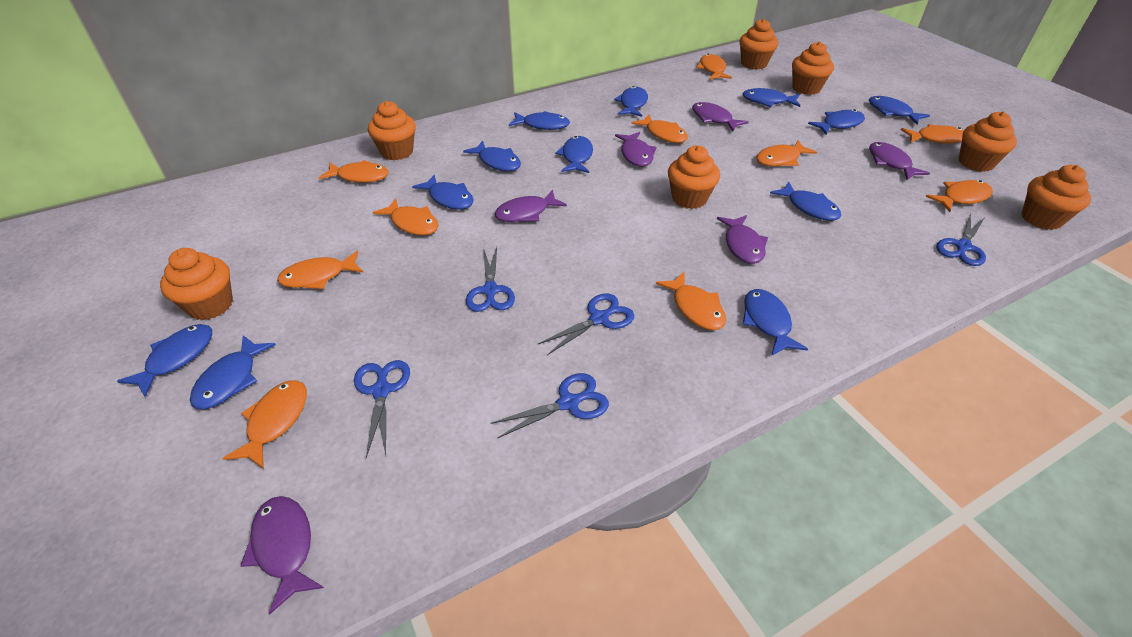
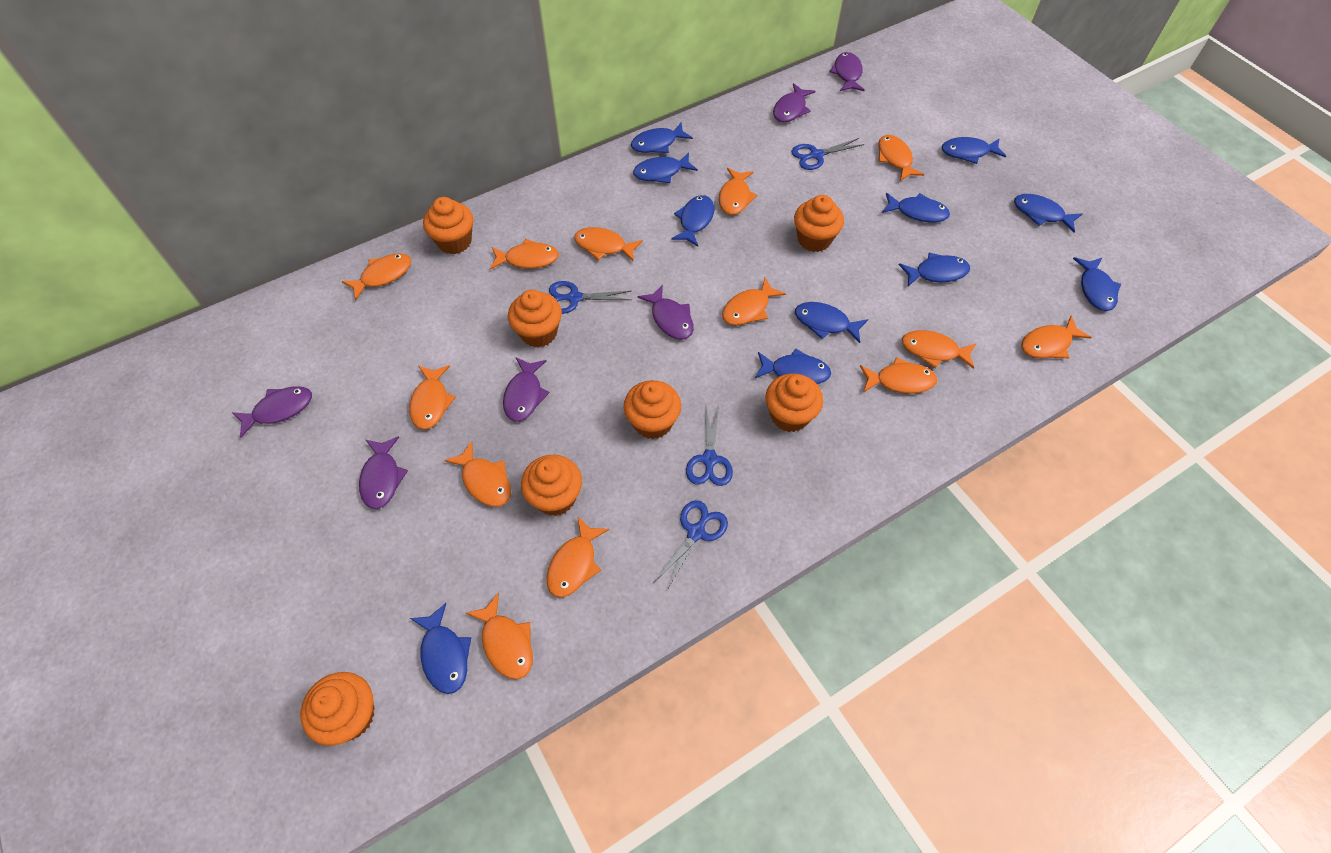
blue fish: [117,324,212,397] [190,335,276,409] [412,174,474,210] [463,141,521,171] [509,111,570,130] [555,136,593,173] [614,86,648,117] [742,88,800,107] [743,289,808,356] [770,181,841,221] [808,109,865,135] [869,96,930,124] = 12 -> [410,603,471,694] [631,123,693,153] [633,152,698,183] [671,195,714,246] [755,349,831,384] [795,302,868,343] [882,193,950,223] [899,253,970,286] [942,137,1006,164] [1014,194,1082,232] [1073,257,1121,311] = 11
blue scissors: [354,360,410,458] [466,247,515,312] [490,373,609,439] [538,293,634,355] [936,213,986,266] = 5 -> [549,281,631,314] [653,500,728,592] [686,405,733,486] [792,138,865,170] = 4
orange fish: [222,380,307,469] [277,251,364,289] [319,160,389,183] [373,198,439,235] [631,115,688,143] [656,272,726,330] [696,54,732,79] [756,140,817,166] [901,124,964,143] [926,180,993,212] = 10 -> [341,253,411,300] [409,365,456,430] [444,441,511,507] [466,593,533,680] [490,239,559,270] [546,516,609,598] [574,227,643,262] [719,168,757,215] [722,278,786,325] [860,357,937,394] [878,135,924,181] [902,330,977,369] [1022,316,1092,358] = 13

